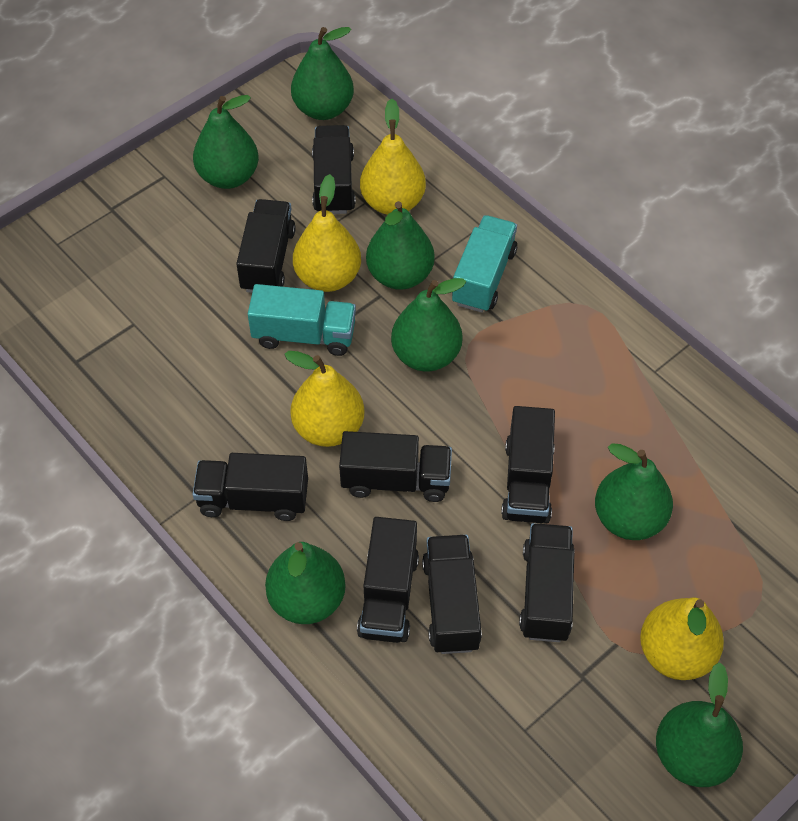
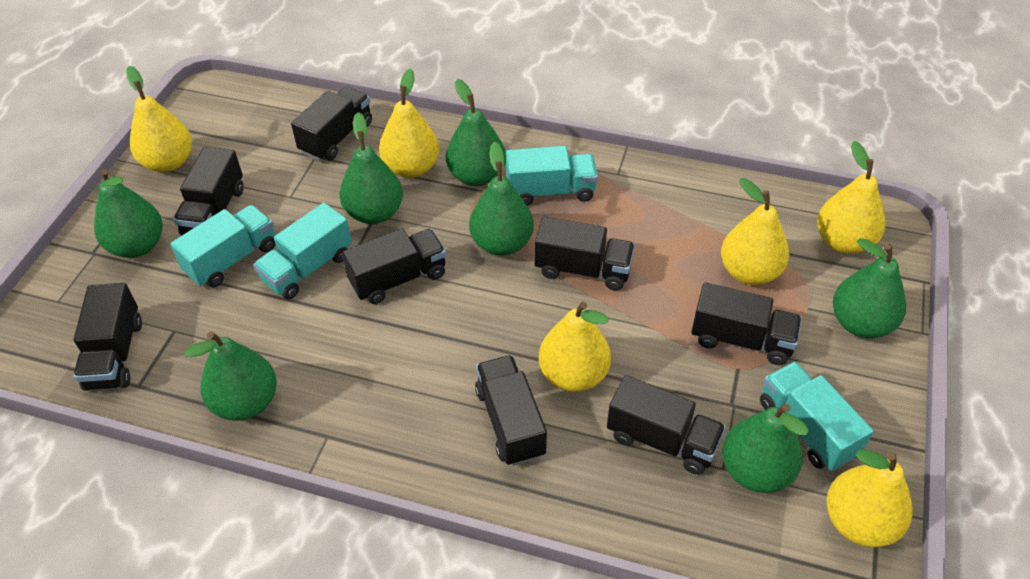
turquoise truck: [248,284,356,356] [452,215,517,313] = 2 -> [170,205,276,288] [253,203,352,300] [506,146,598,206] [760,361,874,471] = 4
yellow pear: [284,351,364,447] [293,174,361,292] [360,99,426,215] [640,597,724,680] = 4 -> [126,66,192,172] [379,69,439,178] [539,302,611,392] [721,178,789,285] [817,141,885,254] [827,450,913,547] = 6

